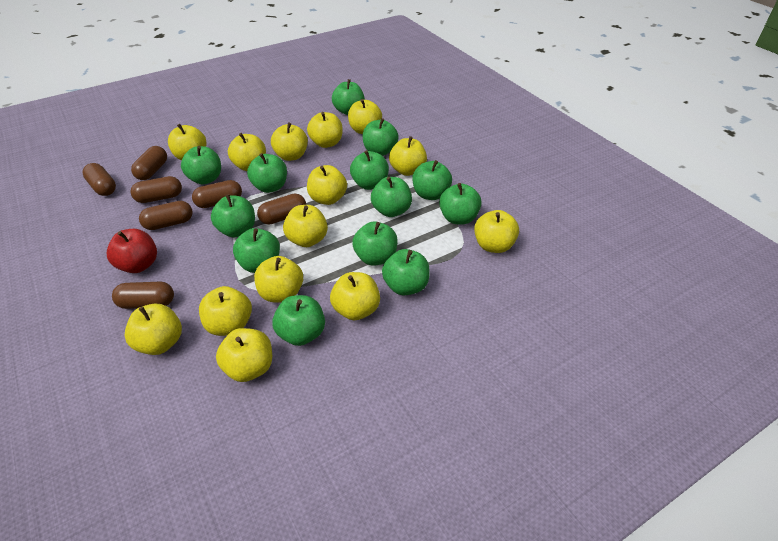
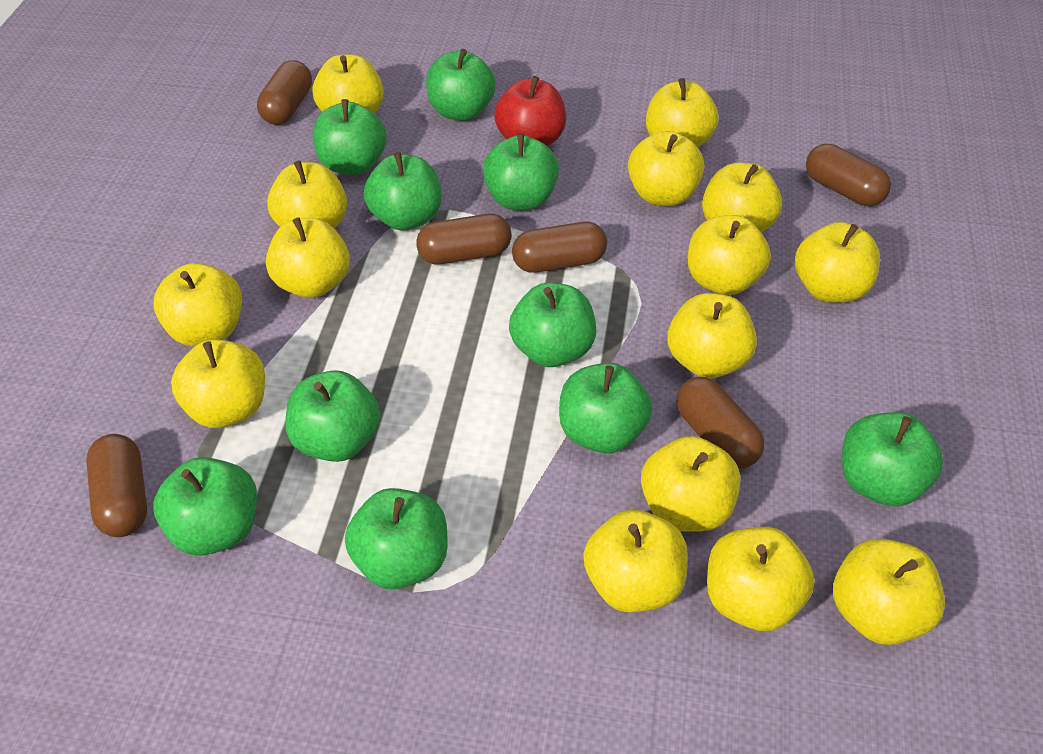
brown capsule: [82,163,116,196] [112,282,174,309] [130,176,182,203] [131,146,167,180] [139,201,193,230] [192,180,242,208] [257,193,306,225] = 7 -> [86,434,147,537] [257,60,312,125] [416,214,512,264] [512,222,607,273] [676,377,765,468] [806,144,891,206] = 6
green apple: [181,146,221,185] [211,194,255,237] [233,228,280,273] [247,153,287,193] [272,295,325,346] [332,79,365,115] [350,150,389,190] [352,221,398,266] [363,118,399,156] [371,177,412,217] [382,249,430,296] [412,160,452,200] [439,183,482,225] = 13 -> [153,457,257,556] [286,370,381,462] [313,99,387,175] [345,488,448,589] [364,152,441,231] [426,49,496,121] [483,133,559,210] [509,283,596,367] [559,363,652,453] [842,412,943,507] = 10
yellow apple: [125,304,182,355] [168,124,207,161] [199,286,252,336] [216,328,272,382] [228,133,266,171] [254,256,303,303] [271,122,308,161] [283,205,328,247] [307,112,343,148] [307,165,347,205] [330,272,380,320] [348,99,382,134] [389,136,427,176] [474,210,519,253] = 14 -> [153,263,242,347] [171,339,265,428] [266,217,350,298] [267,160,347,228] [313,54,384,113] [584,510,688,612] [628,131,704,206] [641,436,740,532] [646,78,719,147] [667,293,757,378] [688,215,771,295] [702,163,782,232] [707,527,815,631] [795,222,880,303] [833,539,945,645] = 15

